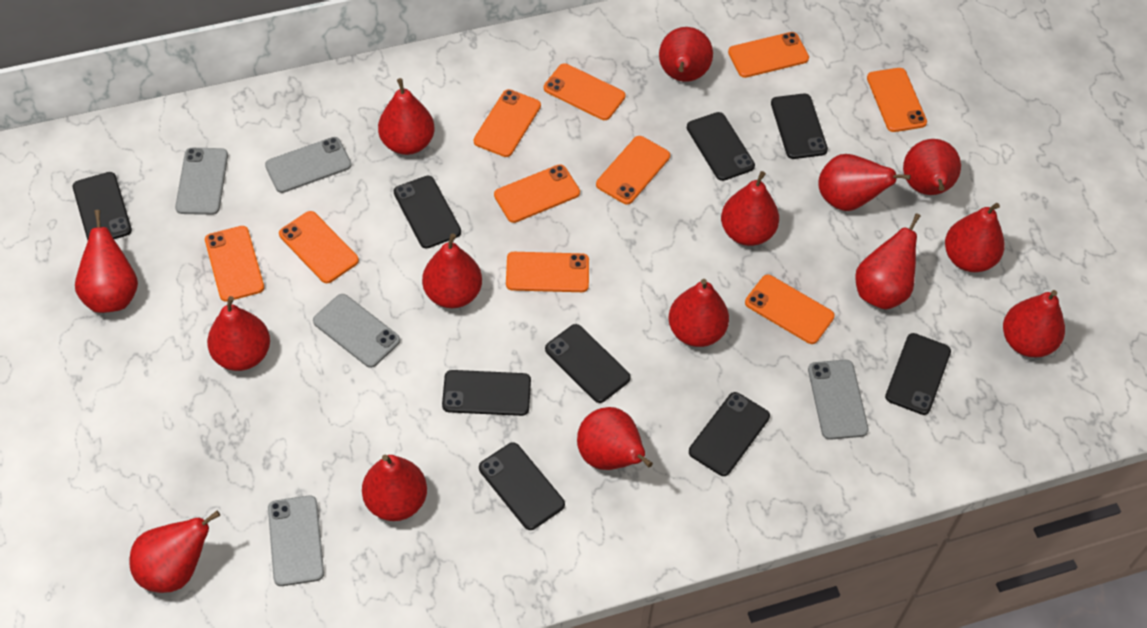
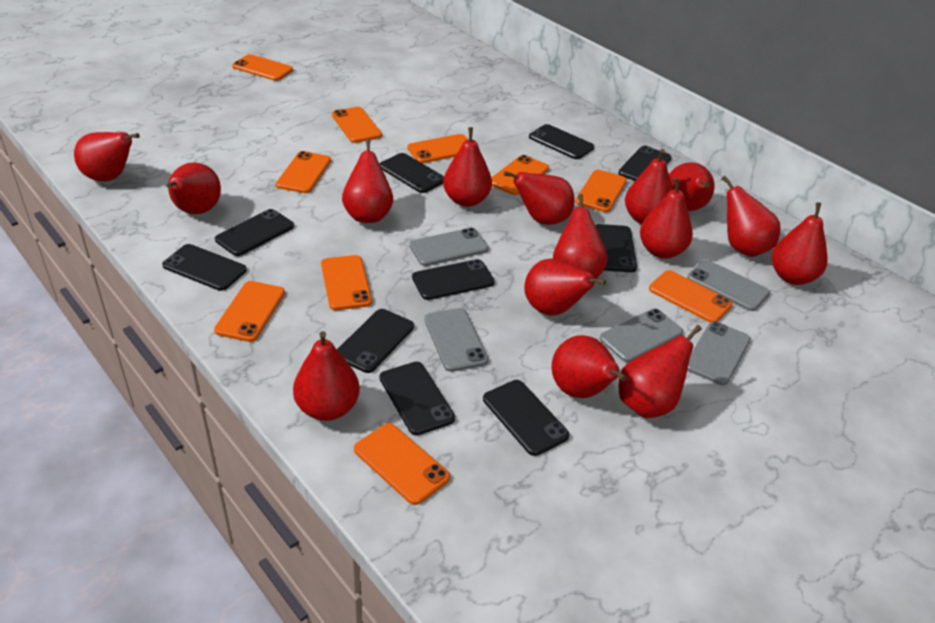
black phone: [72,172,132,240] [394,176,461,249] [442,370,531,416] [479,443,565,530] [545,324,631,403] [687,112,755,181] [689,392,770,476] [771,93,828,159] [885,333,951,415] = 9 -> [162,244,247,291] [215,209,294,256] [337,309,414,373] [379,362,455,436] [380,153,444,193] [412,259,495,300] [483,380,570,456] [529,124,594,159] [595,224,637,272] [618,146,671,181] = 10

